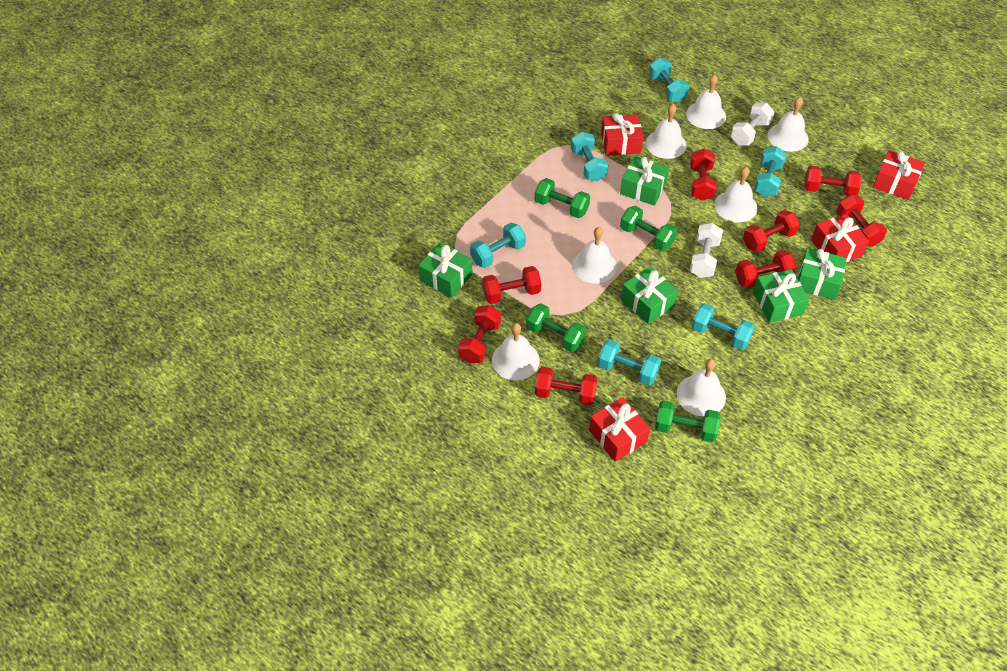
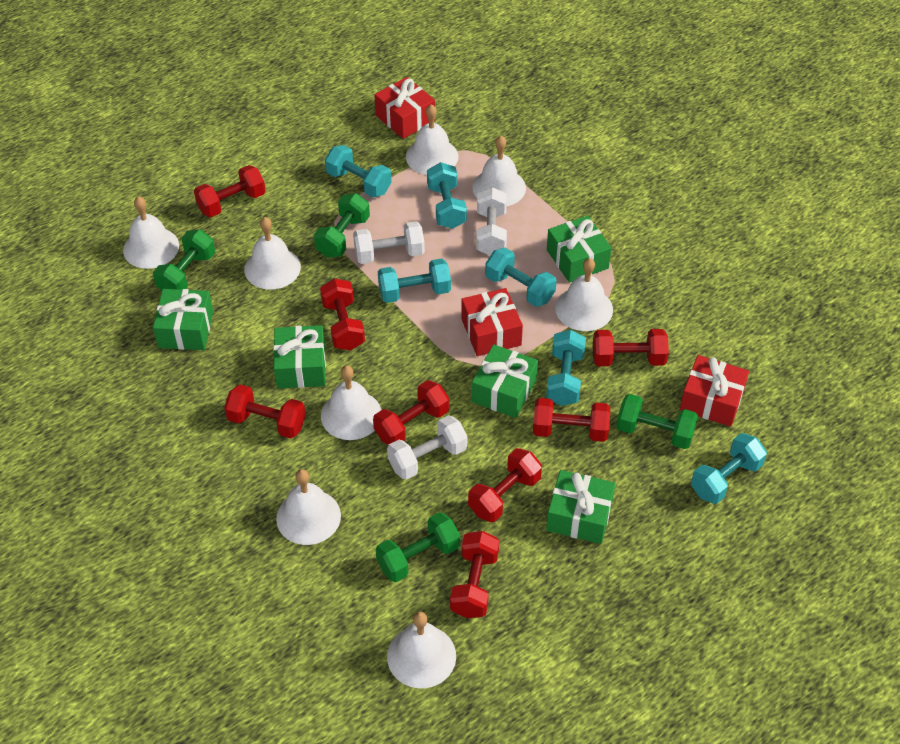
red gift: [589,397,650,462] [601,113,643,156] [811,214,869,262] [873,150,925,200] = 4 -> [374,77,435,139] [461,288,523,356] [680,355,749,427] = 3
white bell: [492,323,540,380] [572,227,617,284] [646,104,687,159] [677,359,726,417] [686,74,726,129] [714,166,757,222] [768,97,809,152] = 7 -> [123,196,179,269] [244,217,301,290] [276,469,341,545] [321,366,382,440] [387,612,456,689] [406,104,458,175] [472,136,526,206] [555,258,613,331] = 8
white dumbbell: [690,223,723,278] [731,103,774,146] = 2 -> [353,221,425,264] [387,415,467,480] [476,187,507,256] = 3

